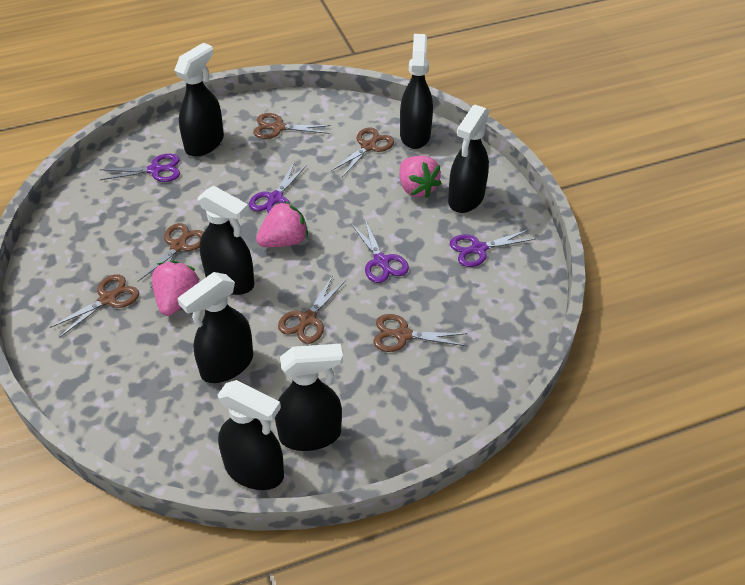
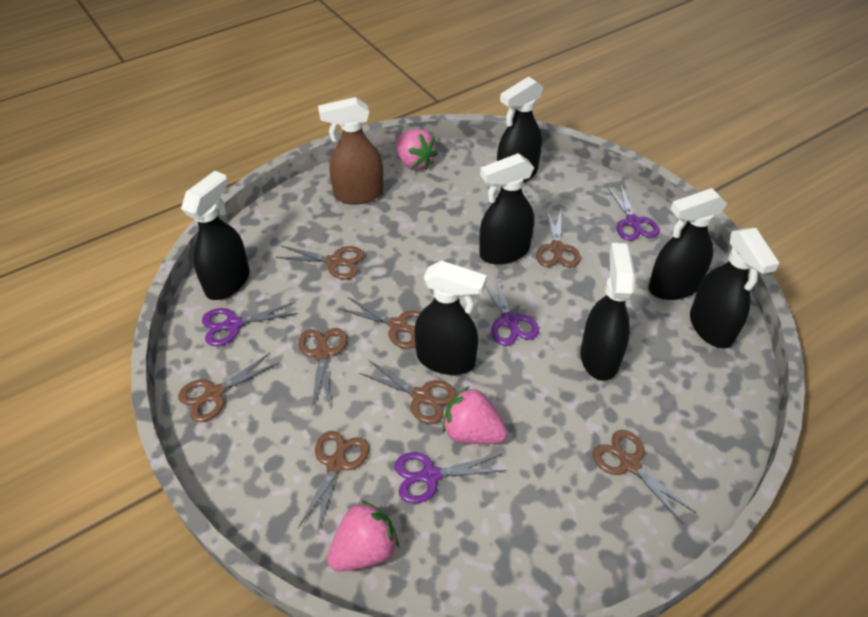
brown scissors: [50,274,139,338] [138,223,204,287] [253,113,331,139] [278,275,346,344] [331,127,394,177] [373,314,467,352] = 6 -> [178,353,278,422] [275,245,364,279] [298,328,347,407] [298,431,369,534] [338,297,421,349] [359,360,457,424] [536,209,581,268] [593,430,696,524] = 8
brown spray bottle: none = 0 -> [318,97,384,204] = 1

